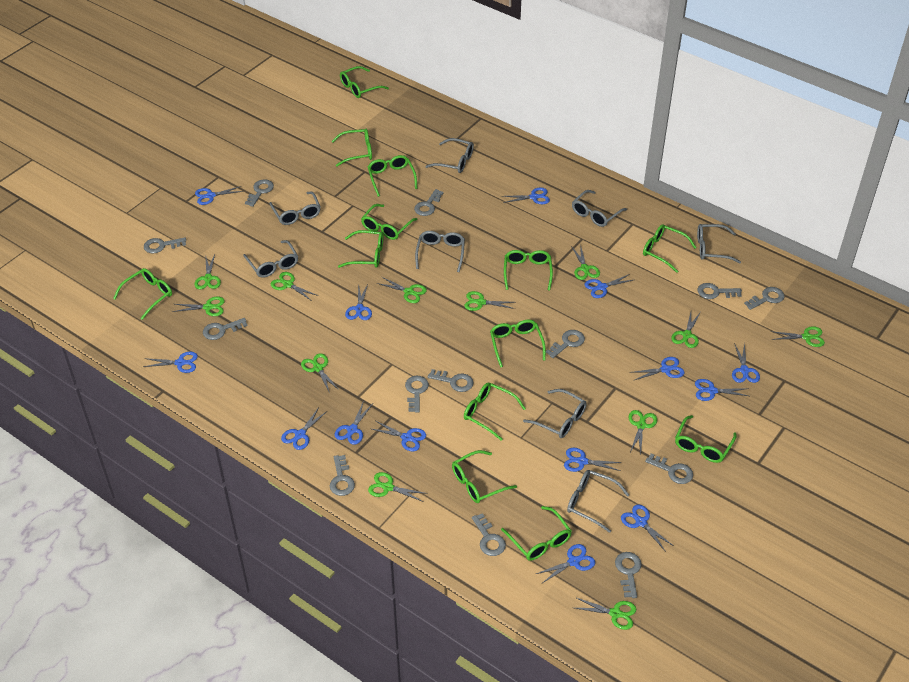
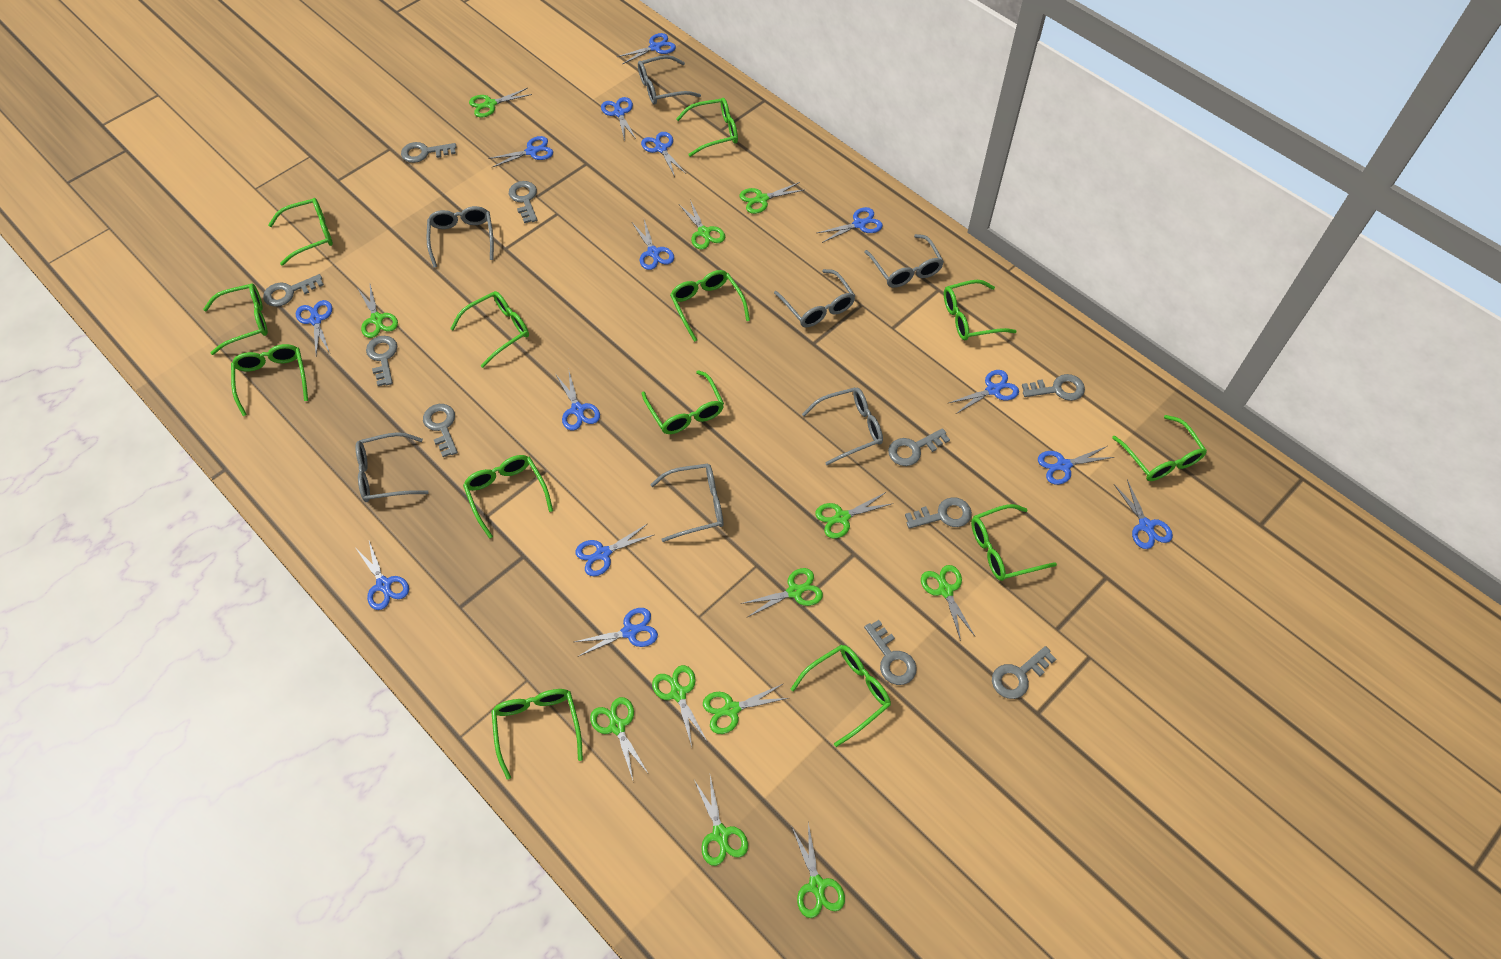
grey glasses: [243,240,298,278] [269,191,321,225] [415,231,465,272] [425,138,474,173] [523,389,587,438] [567,470,629,533] [572,190,627,227] [697,224,741,264] = 8 -> [356,432,429,502] [427,206,494,268] [638,55,701,104] [650,464,723,542] [774,269,855,327] [802,387,883,465] [865,234,944,288] = 7
grey key: [144,238,186,253] [203,318,248,340] [245,179,274,207] [330,455,355,496] [405,376,429,413] [414,189,444,216] [428,369,474,392] [472,513,506,556] [546,330,585,358] [615,552,642,598] [645,453,693,484] [698,283,742,299] [744,287,784,310] = 13 -> [263,274,324,307] [366,336,397,386] [401,142,457,163] [423,404,458,457] [509,181,537,223] [864,620,917,685] [888,428,950,466] [905,497,972,529] [992,646,1056,699] [1022,374,1085,401] = 10

